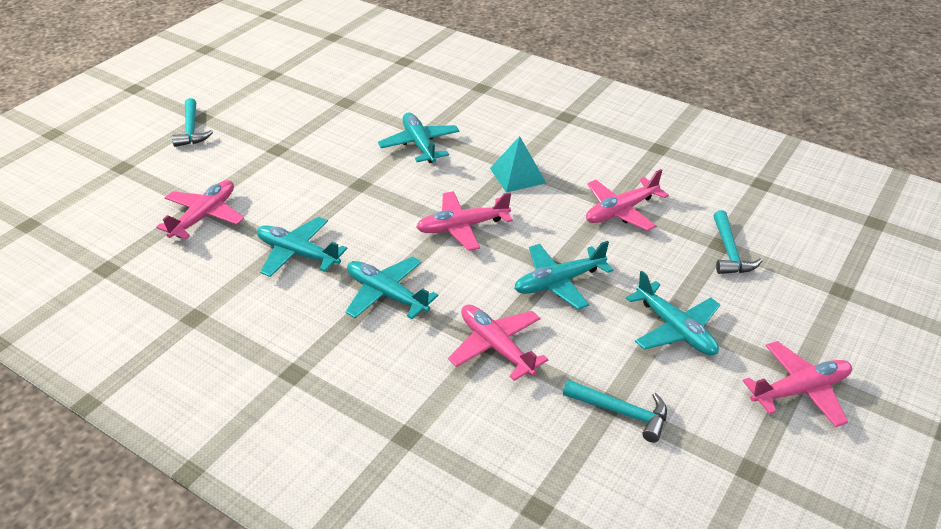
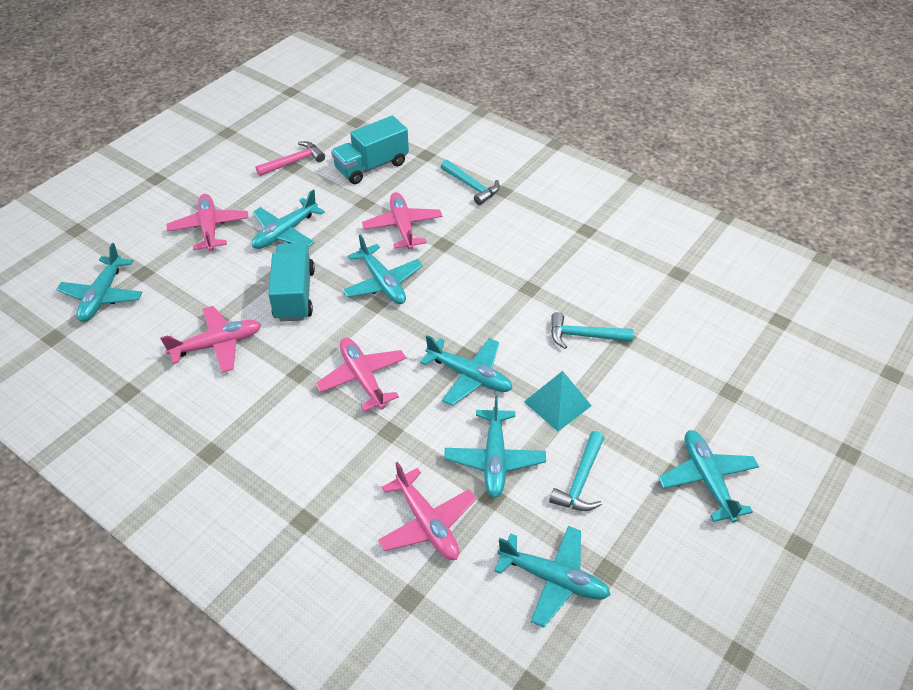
pink hammer: none = 0 -> [255,141,325,176] = 1
turquoise plane: [257,217,347,277] [345,257,438,319] [378,113,460,163] [514,241,613,310] [626,271,720,355] = 5 -> [56,243,143,322] [252,190,325,249] [342,234,423,304] [420,335,512,406] [444,395,546,498] [494,526,611,627] [658,430,759,523] = 7
turquoise truck: none = 0 -> [268,243,315,322] [331,116,409,184] = 2

